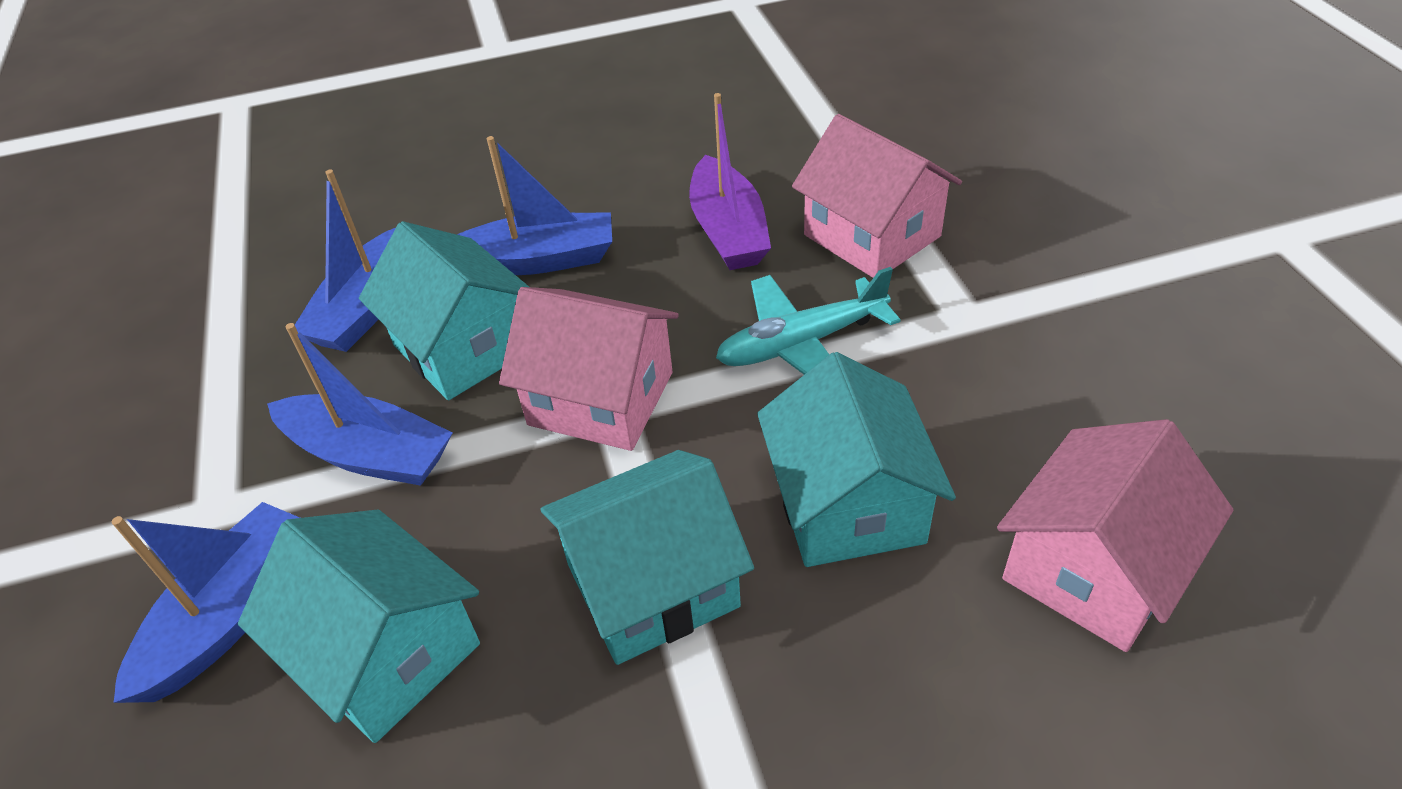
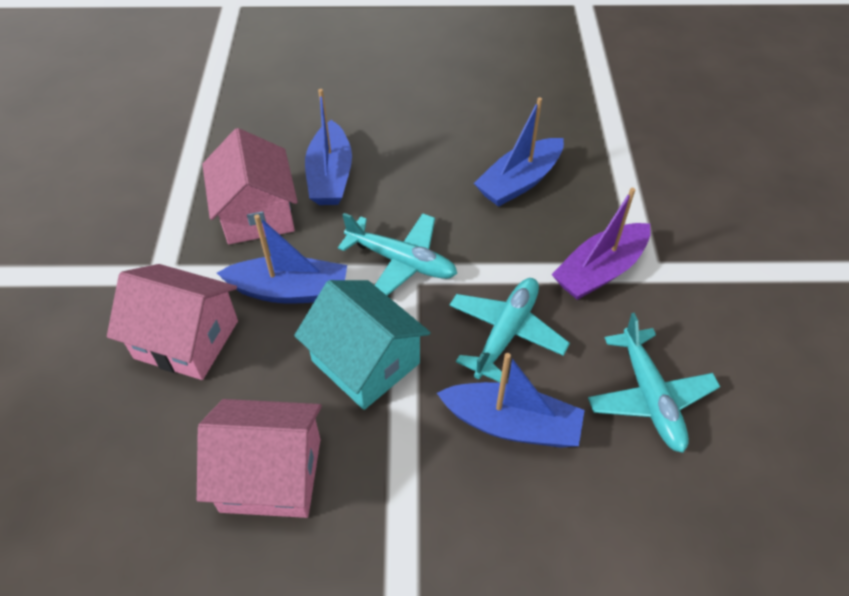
turquoise house: [238,509,480,743] [359,221,529,400] [541,450,754,665] [757,352,956,567] = 4 -> [294,280,431,410] = 1
turquoise plane: [716,267,901,375] = 1 -> [338,213,457,296] [449,278,570,382] [588,313,720,453] = 3

